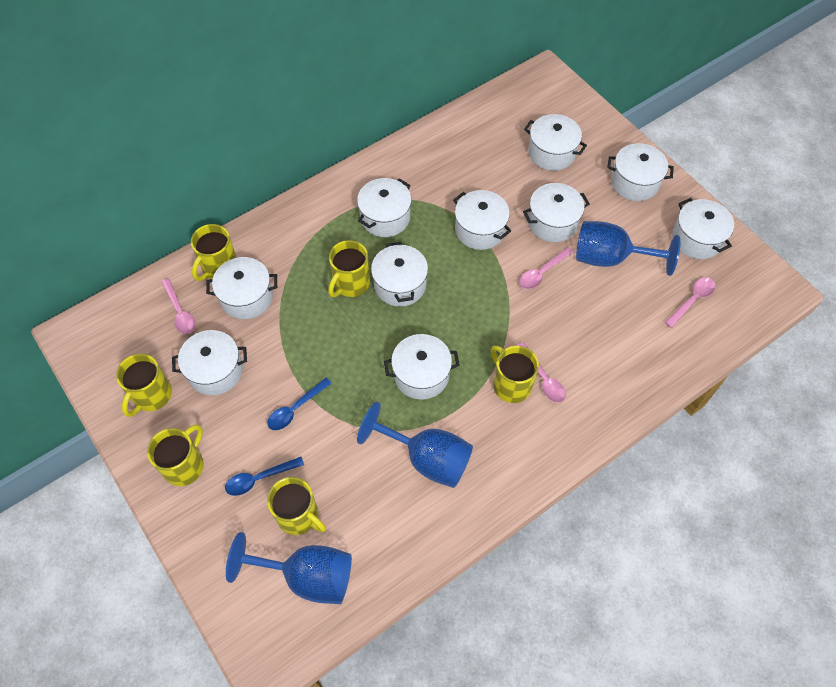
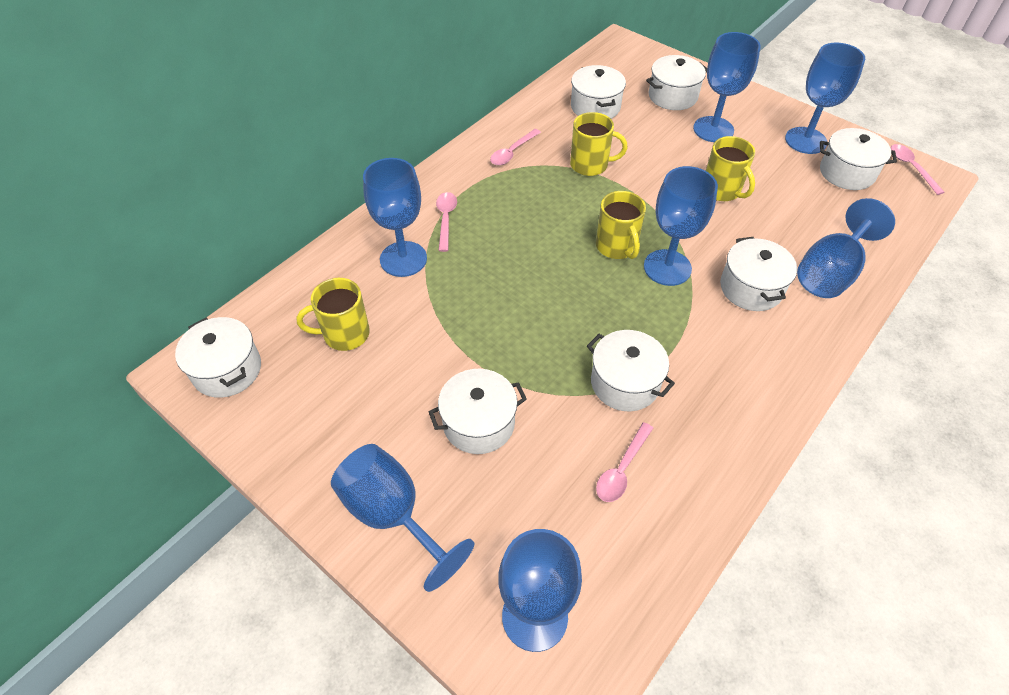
blue goblet: [226,532,352,604] [357,402,473,488] [576,221,680,276] = 3 -> [331,444,474,592] [363,158,427,277] [498,529,582,652] [644,166,718,286] [693,32,761,142] [785,43,865,154] [797,198,895,298] = 7
blue spoon: [225,457,304,496] [267,378,332,430] = 2 -> none = 0
white pot: [172,330,247,395] [206,257,277,319] [357,178,412,237] [371,242,428,307] [384,334,460,400] [453,190,511,250] [523,183,590,242] [524,114,587,171] [607,143,674,201] [672,198,734,259] = 10 -> [175,317,261,398] [429,369,527,454] [571,65,626,119] [587,330,675,411] [646,55,707,110] [720,237,797,311] [820,128,897,190] = 7
yellow mug: [116,354,172,417] [147,424,204,486] [191,224,237,281] [267,477,326,535] [328,240,370,297] [491,346,539,403] = 6 -> [296,278,370,351] [570,112,627,176] [596,191,646,259] [706,136,755,201] = 4

